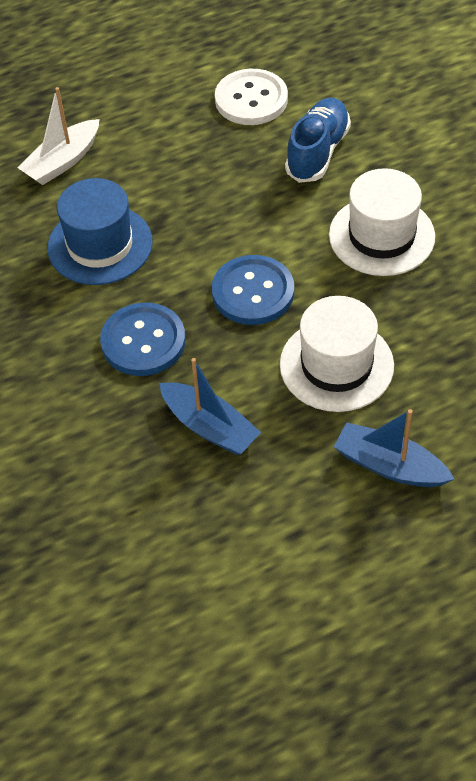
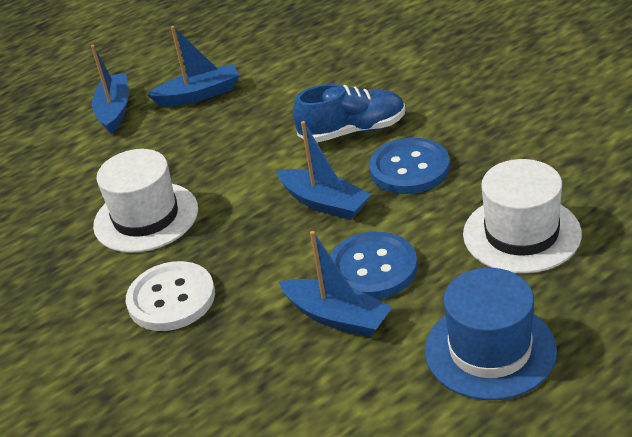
blue boat: [159,358,261,455] [334,409,454,487] = 2 -> [91,45,129,134] [147,26,239,107] [277,121,371,220] [279,231,392,337] = 4
white boat: [18,87,99,185] = 1 -> none = 0

